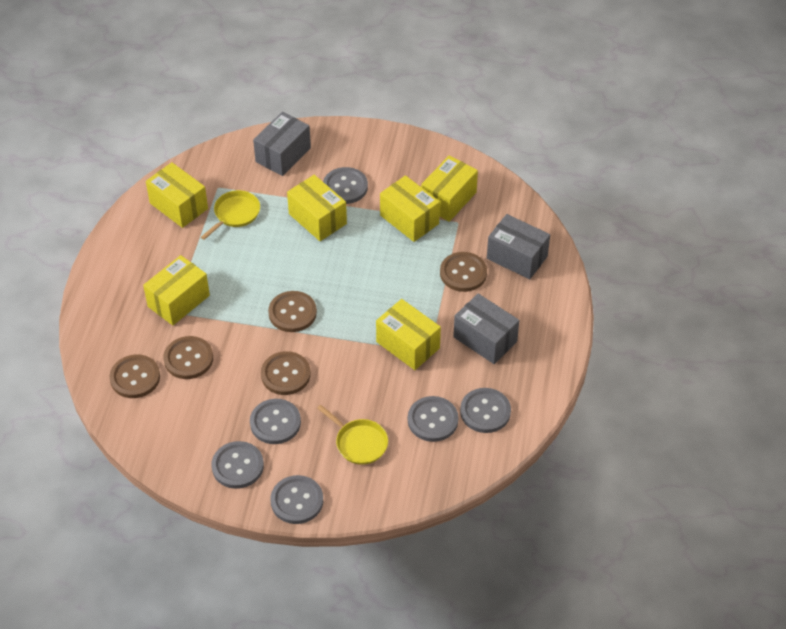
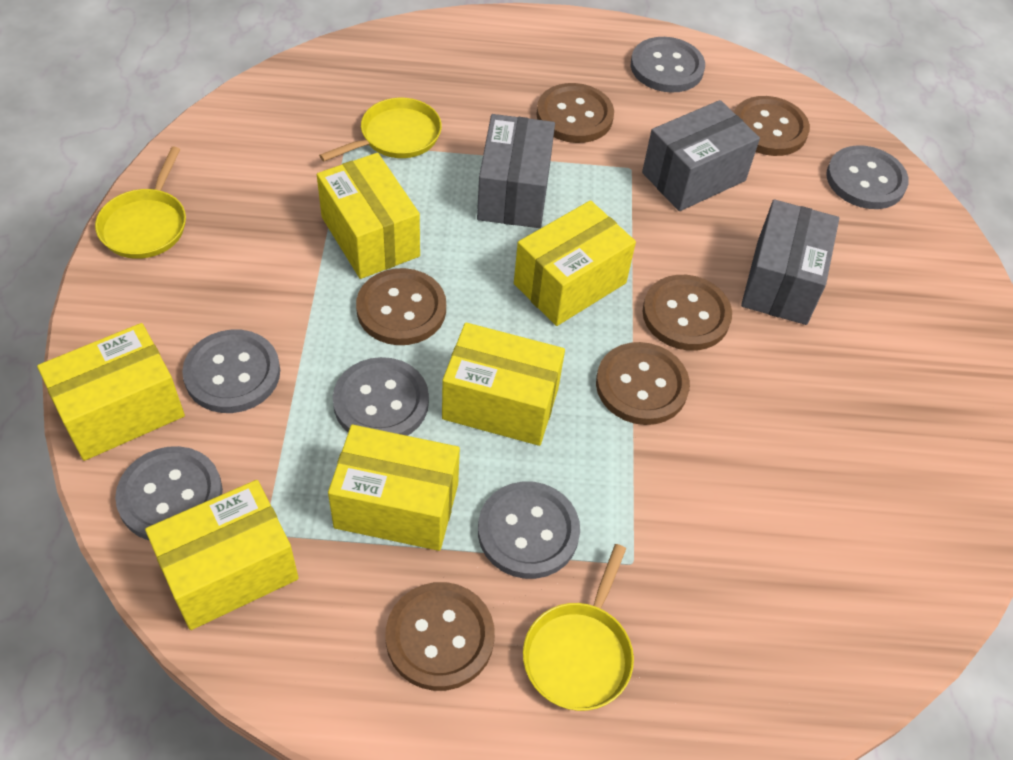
brown button: [109,354,160,398] [163,336,213,379] [261,351,311,395] [268,291,317,332] [440,252,487,292] = 5 -> [356,268,446,345] [385,582,495,691] [536,83,614,143] [596,342,690,425] [642,275,732,351] [734,96,810,156] = 6
yellow pan: [201,190,260,240] [317,405,388,465] = 2 -> [95,147,186,259] [319,98,442,161] [523,544,634,711] = 3

